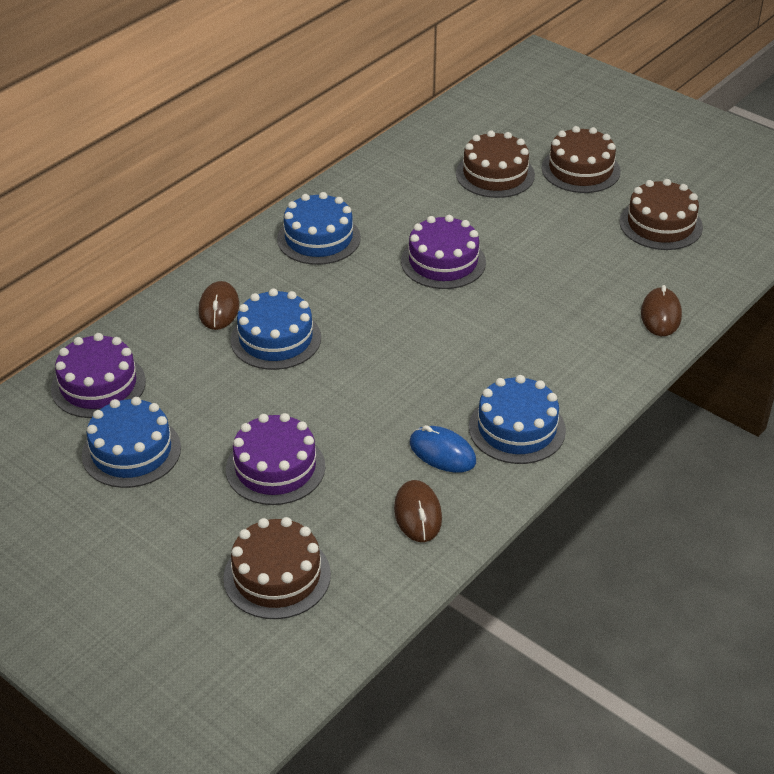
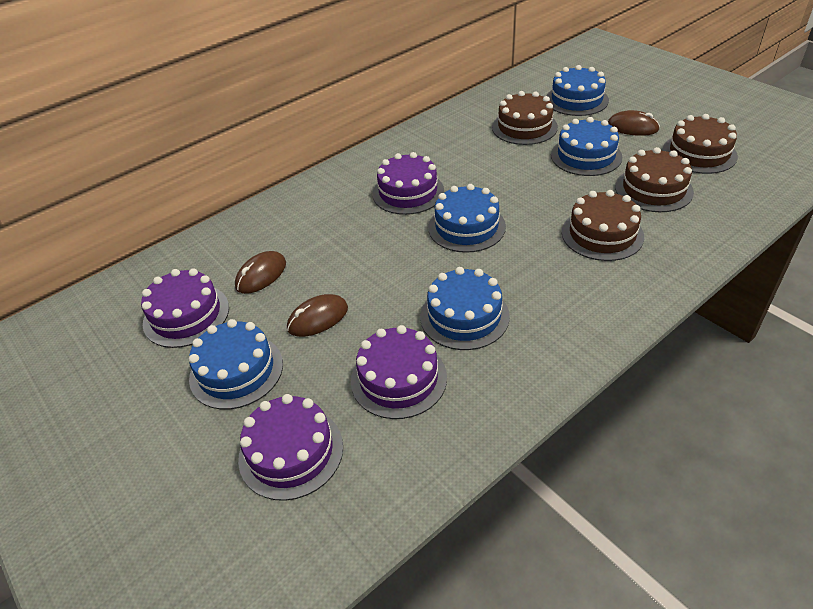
blue cake: [82,397,181,488] [230,288,321,370] [277,192,361,265] [469,375,566,464] = 4 -> [189,319,283,410] [420,267,510,350] [428,184,506,253] [546,65,609,116] [551,117,622,176] = 5
blue mouse: [410,425,476,473] = 1 -> none = 0
purple cake: [51,333,146,418] [226,413,325,505] [401,215,486,289] = 3 -> [141,268,229,348] [238,394,343,501] [351,325,447,419] [372,152,444,215] = 4

